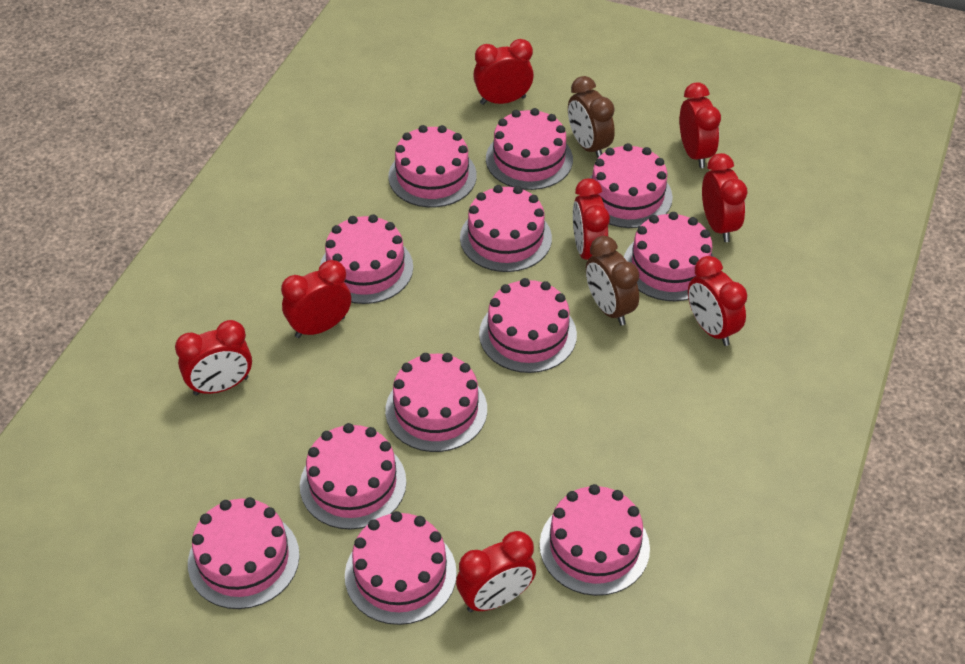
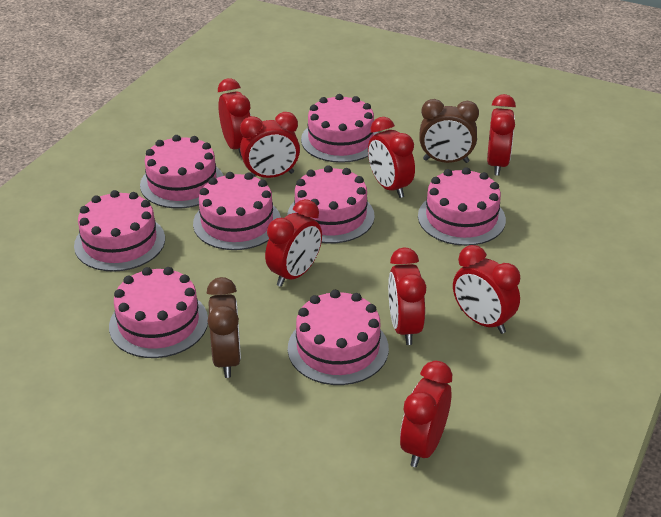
pink cake: [188,497,300,609] [300,423,406,529] [320,215,413,304] [345,511,457,625] [385,353,487,452] [388,125,477,207] [460,185,552,272] [479,278,577,373] [486,108,573,190] [540,484,650,596] [589,143,673,228] [624,212,714,301] = 12 -> [74,190,165,272] [109,267,208,358] [140,135,223,208] [193,172,281,250] [287,165,375,244] [288,290,389,385] [301,94,378,163] [418,167,506,246] = 8

